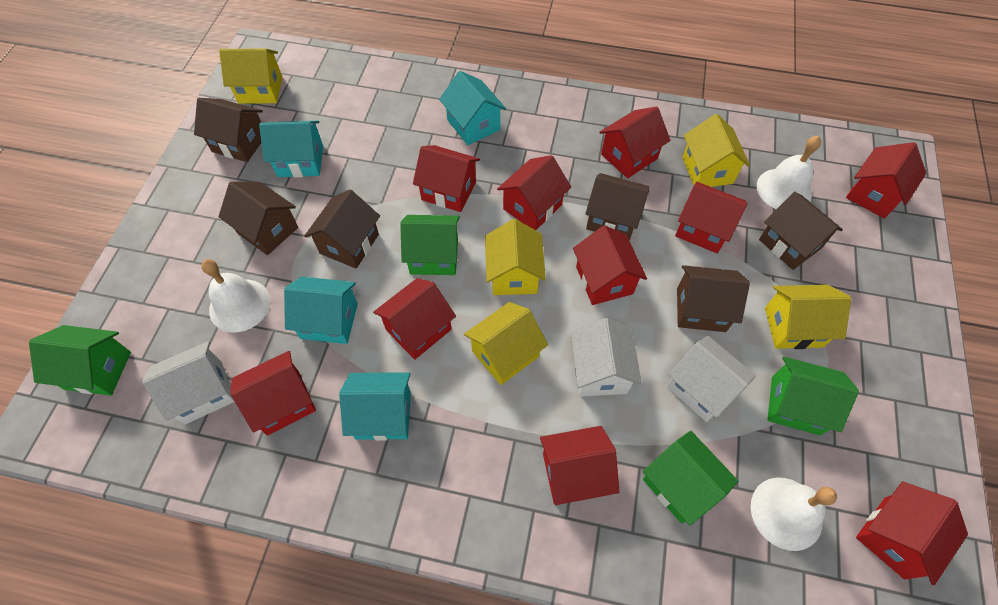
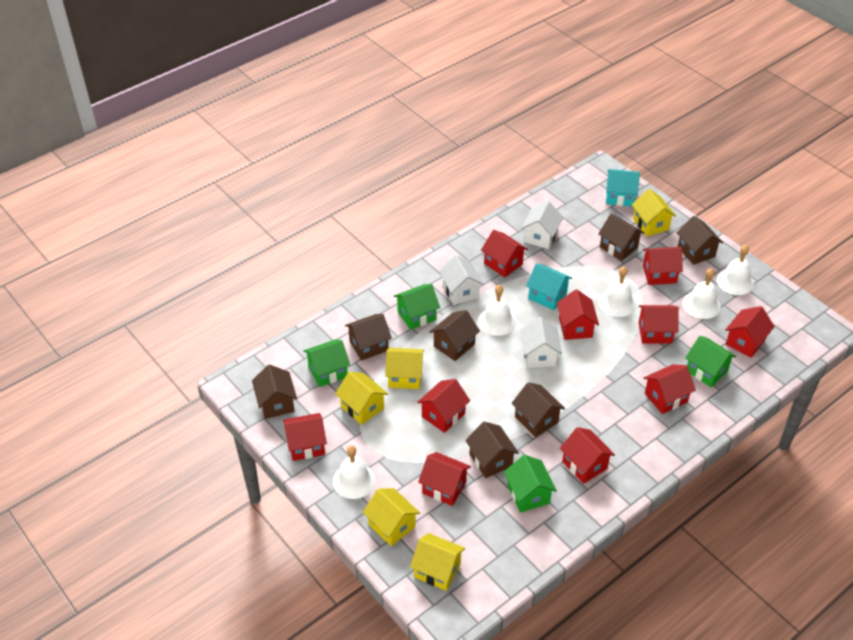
brown house: [194,98,263,162] [218,182,298,255] [304,190,380,269] [585,173,650,241] [677,265,750,332] [759,192,843,270] = 6 -> [252,364,297,419] [345,314,392,361] [430,310,480,361] [465,421,519,478] [512,382,565,437] [598,214,644,261] [677,216,723,265] = 7
turquoise house: [259,121,323,178] [284,277,358,344] [339,372,411,441] [439,71,506,145] = 4 -> [526,263,572,310] [606,169,640,207] = 2
white bell: [201,259,270,332] [751,477,837,551] [757,136,821,209] = 3 -> [333,445,375,499] [478,285,516,336] [599,266,636,317] [683,268,720,319] [717,245,754,295] = 5

